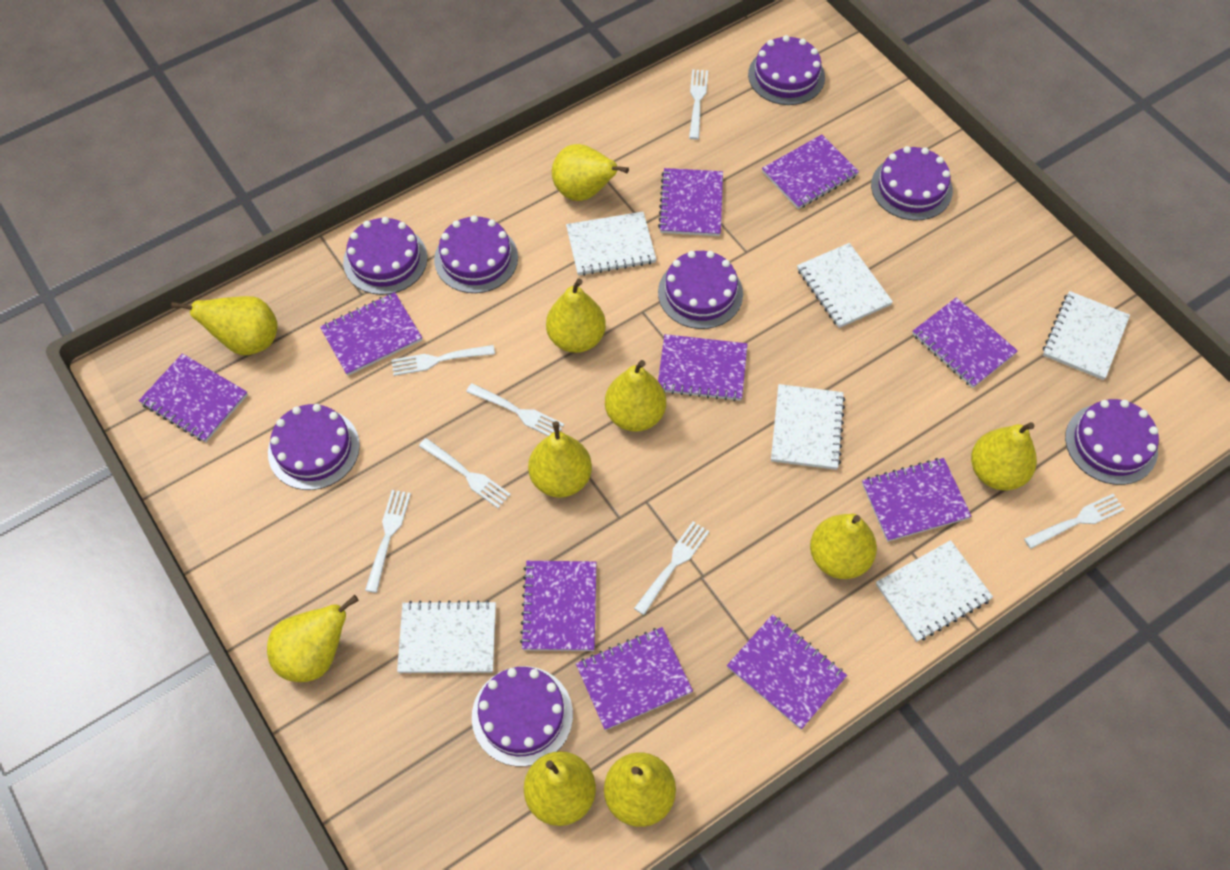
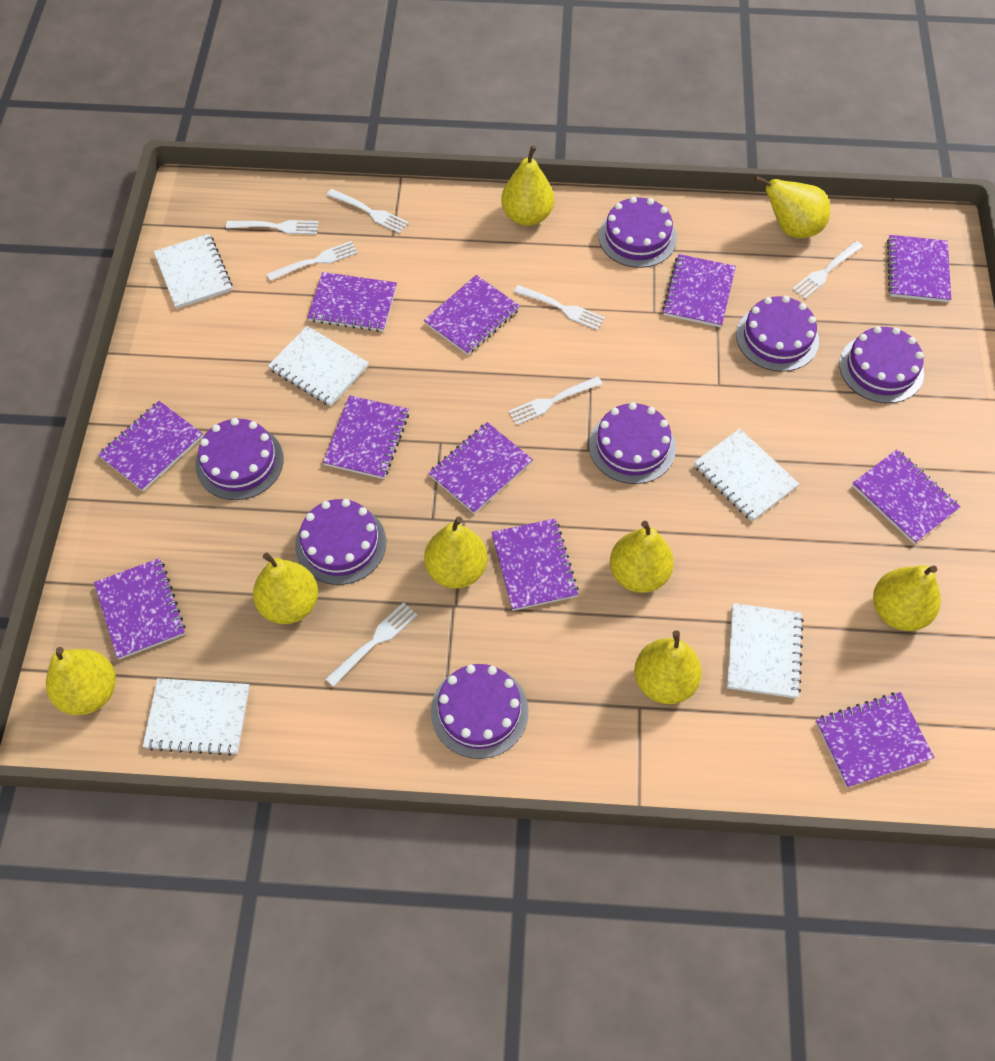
purple cake: [268,404,360,490] [343,217,427,295] [434,215,518,293] [472,666,573,766] [658,251,743,329] [748,35,825,105] [871,146,953,221] [1065,399,1159,485] = 8 -> [196,418,284,500] [295,499,386,585] [431,664,529,759] [589,402,676,484] [599,196,677,268] [736,296,819,372] [839,326,924,403] = 7
purple notebook: [139,353,248,442] [320,292,422,376] [520,561,596,651] [576,627,693,730] [658,168,723,236] [658,334,747,401] [727,614,847,730] [762,134,859,209] [862,458,972,542] [912,297,1018,388] = 10 -> [94,558,186,660] [98,401,203,491] [307,272,397,332] [323,395,409,479] [424,275,520,355] [428,422,533,514] [491,519,579,611] [662,254,736,327] [815,692,935,788] [852,449,961,544] [887,235,951,302] = 11
white notebook: [397,600,496,673] [566,212,656,276] [771,384,845,470] [797,243,893,328] [876,540,993,642] [1043,291,1130,380] = 6 -> [143,678,250,756] [154,234,232,309] [268,326,369,406] [694,429,799,521] [727,603,804,699] = 5
yellow pear: [172,296,278,355] [267,595,359,682] [524,751,596,826] [528,421,592,498] [546,278,606,353] [552,144,629,201] [604,752,676,827] [605,360,666,432] [810,514,877,579] [971,422,1037,490] = 10 -> [46,647,116,715] [253,553,318,624] [424,516,488,588] [501,146,554,226] [610,521,674,593] [634,630,702,704] [754,176,830,238] [873,565,941,631] = 8

